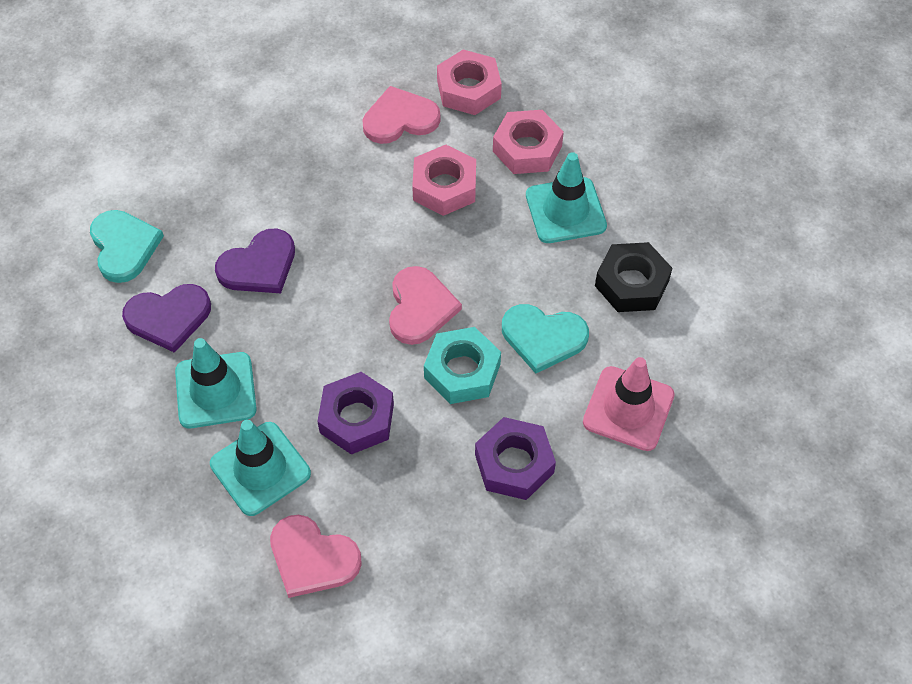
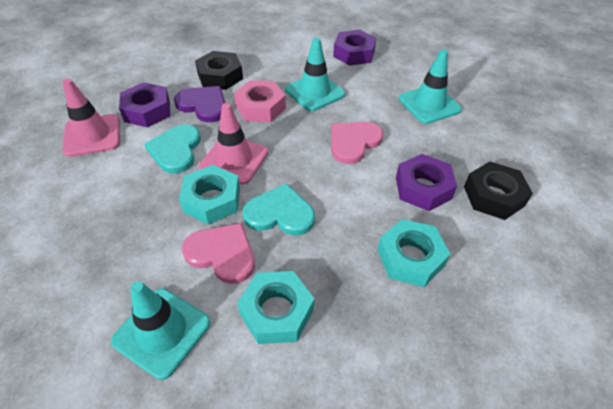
black nut: [595,242,672,312] = 1 -> [195,51,243,90] [464,162,533,220] = 2
pink heart: [270,515,362,598] [362,86,441,144] [389,266,462,345] = 3 -> [182,223,255,284] [331,122,383,164] = 2
pink nut: [412,145,476,216] [437,50,502,115] [493,110,564,174] = 3 -> [234,80,286,122] = 1
pink traffic cone: [583,357,675,451] = 1 -> [62,79,120,157] [199,103,268,185] = 2
purple heart: [122,284,211,353] [215,229,295,293] = 2 -> [174,86,225,122] = 1
purple nut: [317,372,394,454] [475,417,556,500] = 2 -> [119,82,171,127] [333,30,377,66] [396,154,457,211] = 3
turquoise nut: [424,327,501,404] = 1 -> [179,165,240,225] [237,271,314,344] [378,219,450,287] = 3

